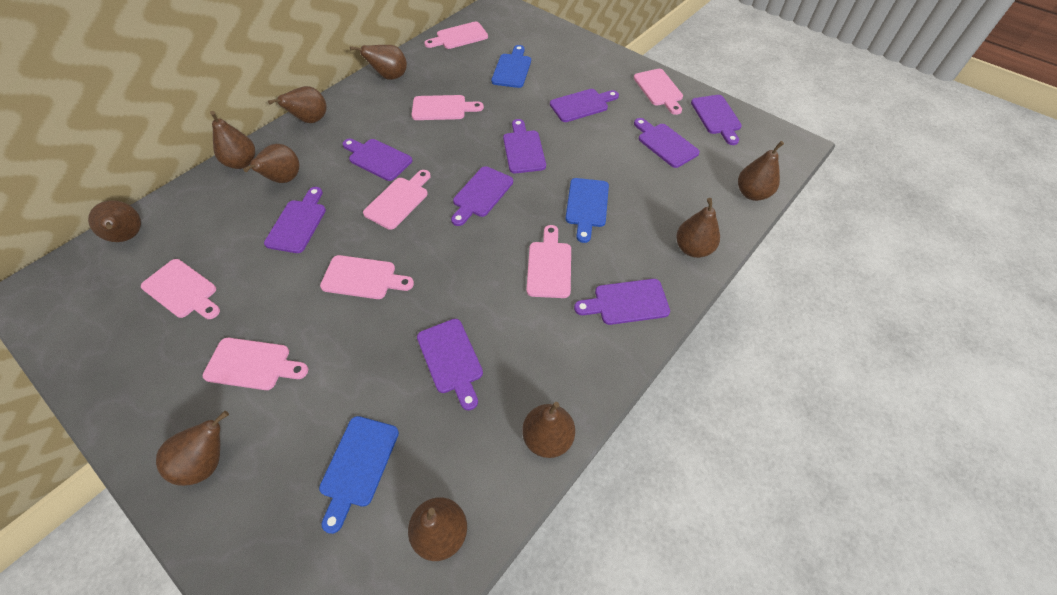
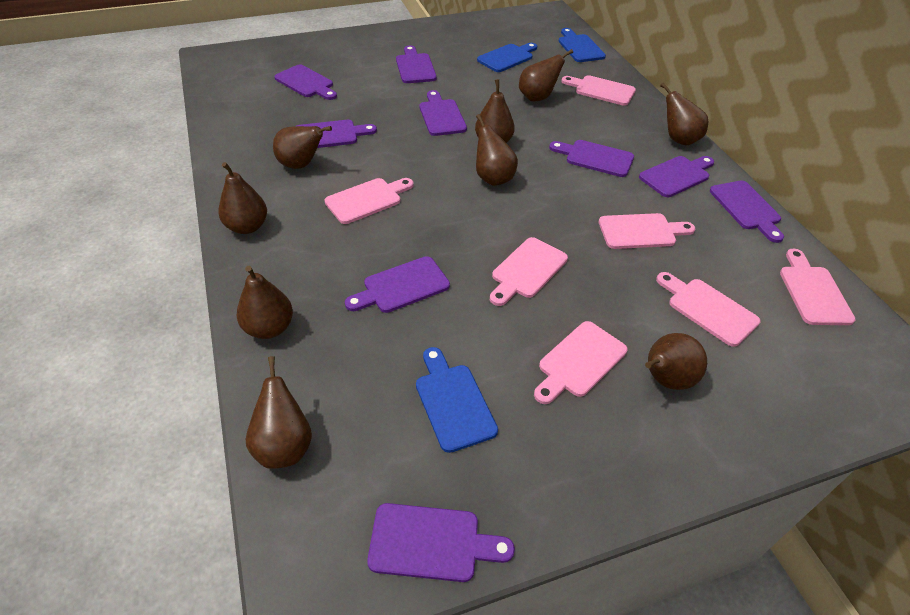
brown pear: [88,200,141,242] [156,411,229,486] [210,111,255,169] [243,144,299,183] [268,86,327,123] [350,45,407,80] [408,497,467,561] [522,402,575,458] [676,198,720,258] [738,141,784,201] = 10 -> [218,162,267,234] [237,266,293,339] [246,356,312,469] [273,126,332,169] [475,79,515,143] [476,114,518,186] [519,49,573,101] [645,333,707,390] [660,83,708,146] = 9
pink cutting board: [141,259,220,319] [202,338,308,390] [320,255,414,299] [363,170,431,230] [412,95,484,120] [424,21,488,49] [526,225,571,298] [634,69,683,115] = 8 -> [324,178,414,224] [490,237,568,306] [534,321,628,404] [561,75,636,106] [598,213,695,249] [656,272,761,347] [780,249,856,325] = 7

